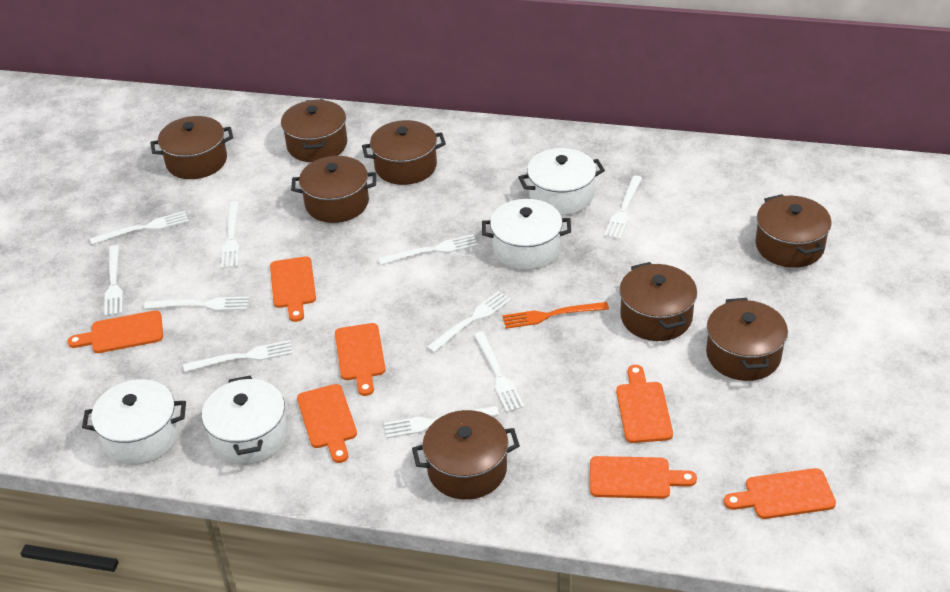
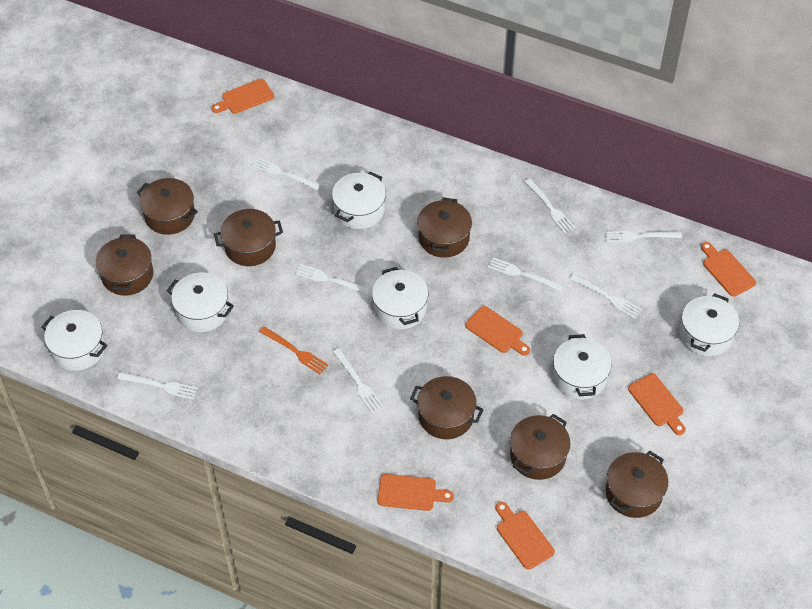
brown pot: [150,116,233,179] [281,99,347,162] [291,156,376,223] [362,120,446,185] [412,410,520,500] [619,262,697,341] [706,298,788,381] [755,194,831,268] = 8 -> [96,235,153,296] [137,178,198,235] [214,209,283,266] [410,376,484,439] [417,197,472,258] [510,414,570,480] [606,451,668,518] = 7
orange cutting board: [67,310,163,353] [270,257,316,322] [297,384,357,463] [335,323,386,396] [590,456,697,499] [616,365,673,443] [724,468,836,519] = 7 -> [212,79,274,114] [378,474,454,511] [465,306,530,356] [496,502,555,570] [628,374,685,435] [701,242,756,297] = 6
white fork: [90,211,189,245] [104,245,123,316] [144,297,249,311] [183,340,293,372] [221,201,240,268] [378,234,478,265] [384,406,499,438] [427,291,511,353] [474,331,525,412] [604,176,642,239] = 10 -> [117,372,198,400] [251,157,320,190] [295,264,370,295] [333,348,383,413] [488,257,564,291] [524,178,575,233] [570,274,642,319] [605,231,682,243] = 8
white pot: [82,379,186,465] [202,376,288,465] [482,199,571,270] [518,148,605,215] = 4 -> [41,310,107,371] [167,273,234,332] [332,171,386,229] [372,267,428,329] [553,334,612,400] [680,293,739,356] = 6

